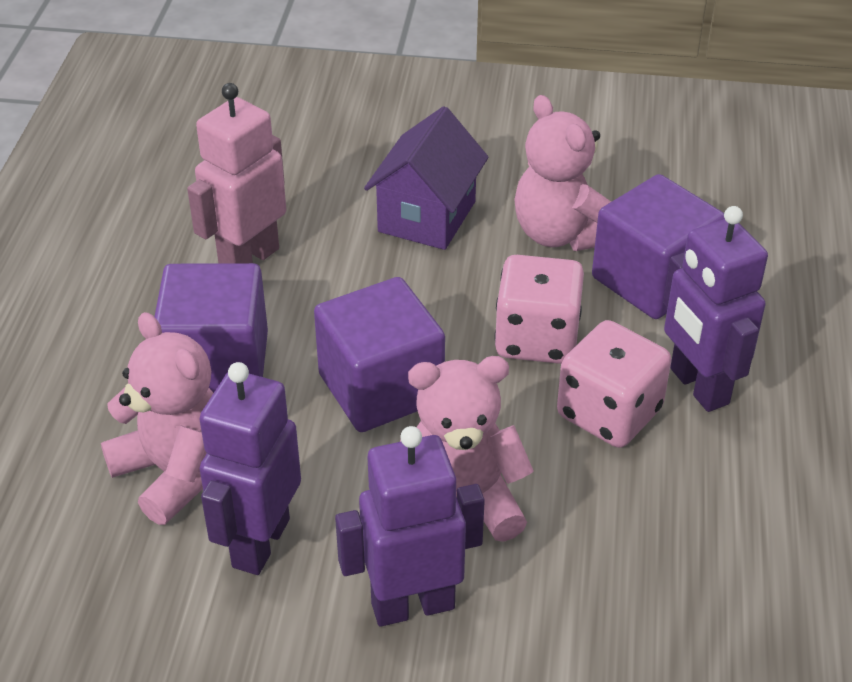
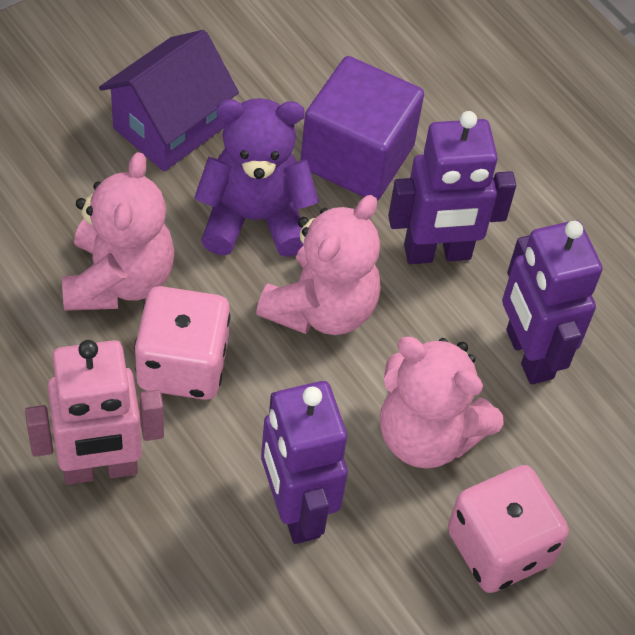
purple cube: [154,263,268,393] [314,277,445,432] [592,174,725,319] = 3 -> [300,56,424,201] = 1
purple teddy bear: none = 0 -> [194,98,319,257] = 1

